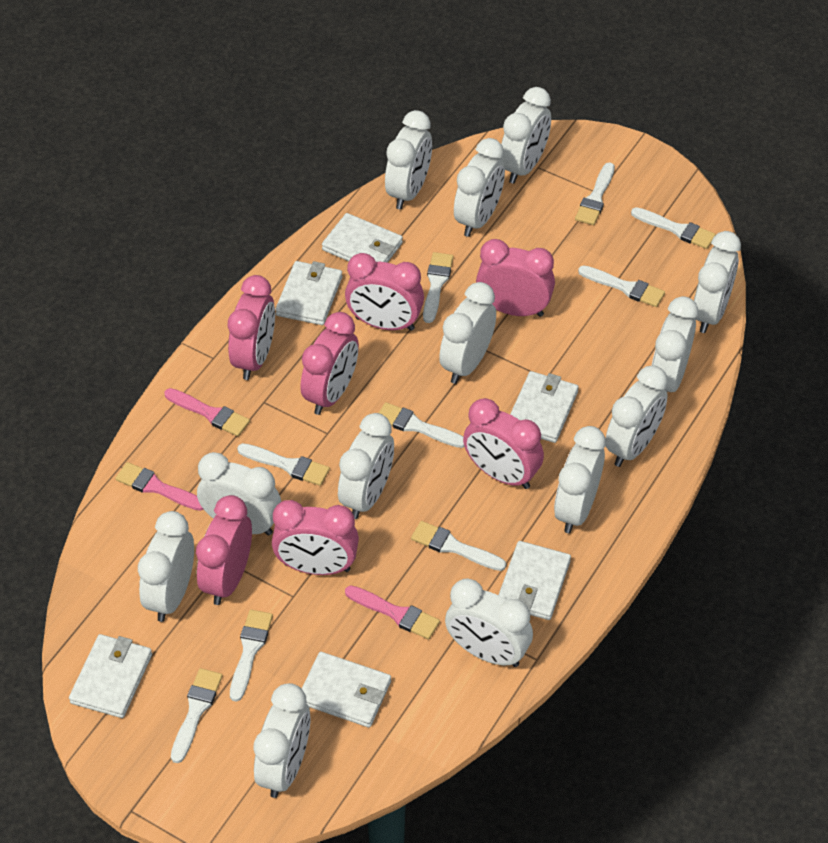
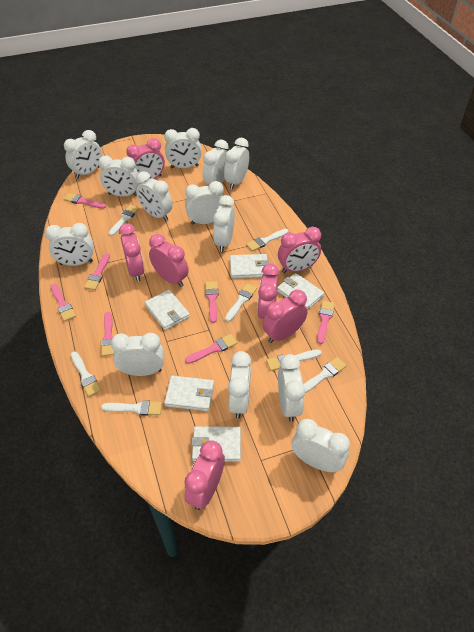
pink brush: [115,462,204,511] [164,388,250,436] [345,585,440,640] = 3 -> [51,284,76,321] [64,193,106,209] [84,253,110,290] [101,312,114,356] [185,334,238,364] [205,281,218,323] [317,301,335,344] = 7
white brush: [171,668,223,763] [230,610,273,702] [237,443,330,486] [379,402,465,448] [411,521,506,571] [423,252,454,323] [575,162,615,225] [578,265,665,307] [631,207,716,249] = 9 -> [71,351,101,397] [101,400,162,416] [109,205,139,236] [225,283,257,322] [246,229,288,251] [266,349,322,371] [303,357,347,393] = 7
white wallet: [69,634,152,718] [275,261,342,325] [302,652,391,727] [322,213,403,263] [499,541,571,620] [510,371,579,443] = 6 -> [144,290,190,330] [164,376,214,411] [191,426,241,462] [230,254,269,279] [277,273,324,310] = 5

